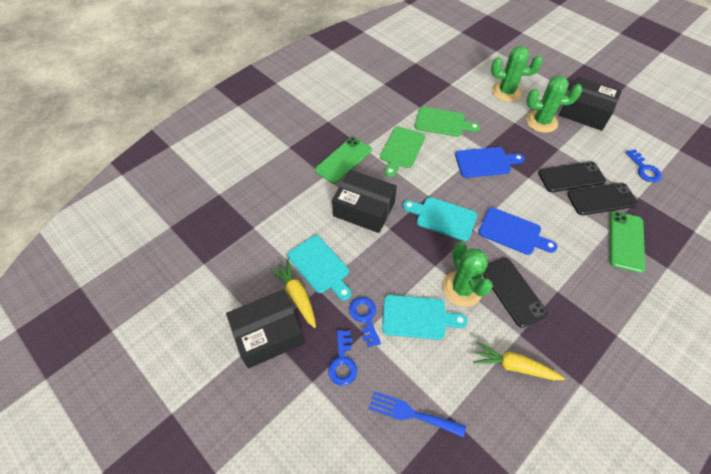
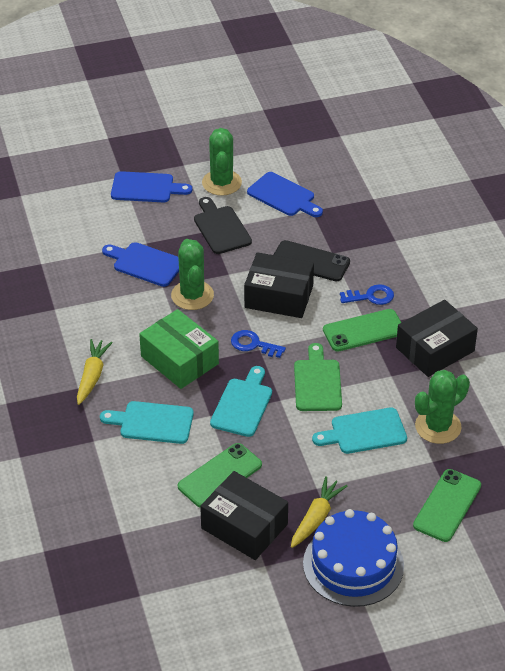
black cutting board: none = 0 -> [194,197,252,254] = 1
black phone: [483,257,548,328] [538,161,606,192] [567,183,638,215] = 3 -> [274,240,350,282] = 1
blue cake: none = 0 -> [303,509,404,607] = 1
blue cutting board: [455,147,525,178] [478,207,557,255] = 2 -> [102,242,179,287] [111,171,192,202] [247,172,323,217] = 3
blue fork: [369,391,466,437] = 1 -> none = 0
blue key: [328,330,357,386] [349,297,381,347] [625,149,662,182] = 3 -> [231,330,286,358] [340,284,394,305] = 2
green box: none = 0 -> [139,309,219,389] = 1
green cutting board: [380,126,425,177] [415,107,480,137] = 2 -> [294,343,342,411] = 1
green phone: [315,137,372,184] [609,211,645,273] = 2 -> [178,443,262,507] [323,309,402,352] [413,469,481,542] = 3

